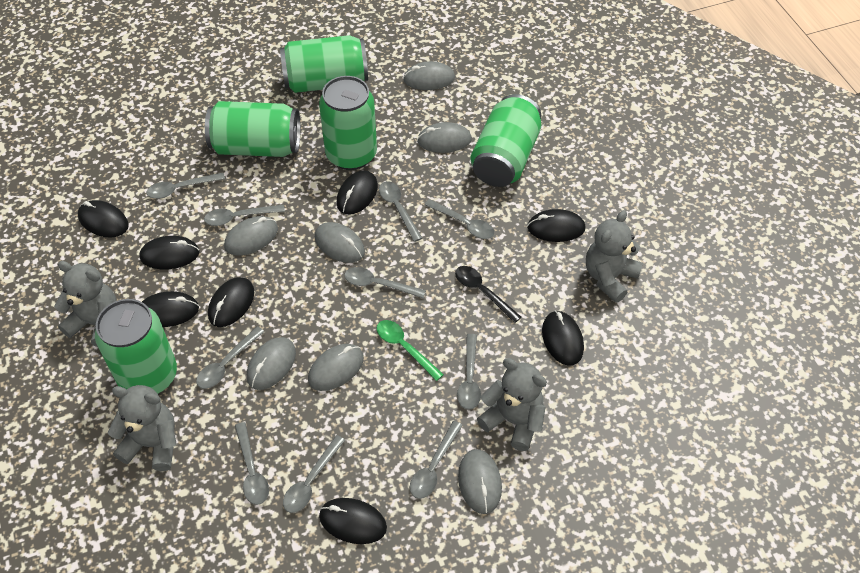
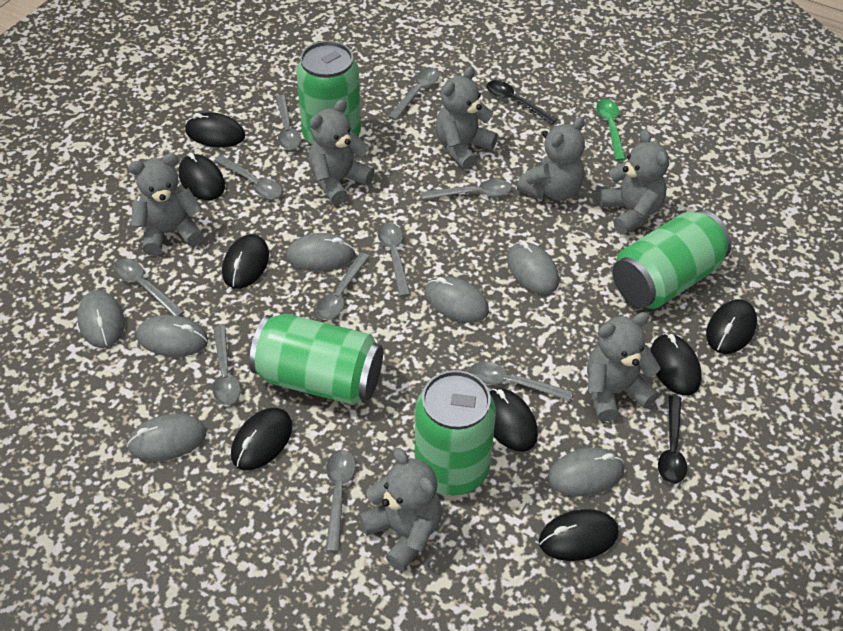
black spoon: [455,266,521,323] = 1 -> [487,80,558,124] [658,395,687,484] = 2
green can: [95,299,177,394] [205,101,301,157] [280,35,368,93] [319,76,377,170] [470,94,542,187] = 5 -> [249,314,383,405] [296,41,361,144] [415,370,496,495] [613,210,732,309] = 4
grey teddy bear: [54,261,117,347] [108,385,177,471] [477,358,547,451] [586,210,643,303] = 4 -> [128,153,204,256] [309,99,375,205] [359,448,442,571] [436,66,498,170] [517,117,585,200] [587,312,661,421] [598,130,669,235] = 7

